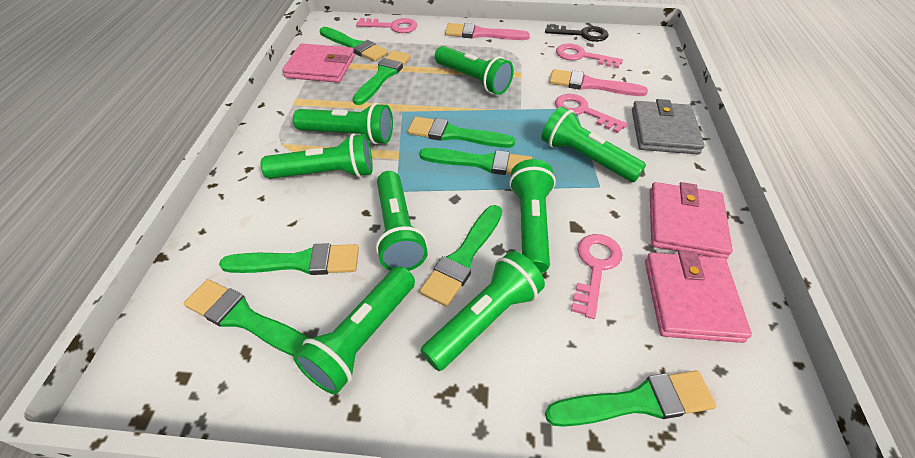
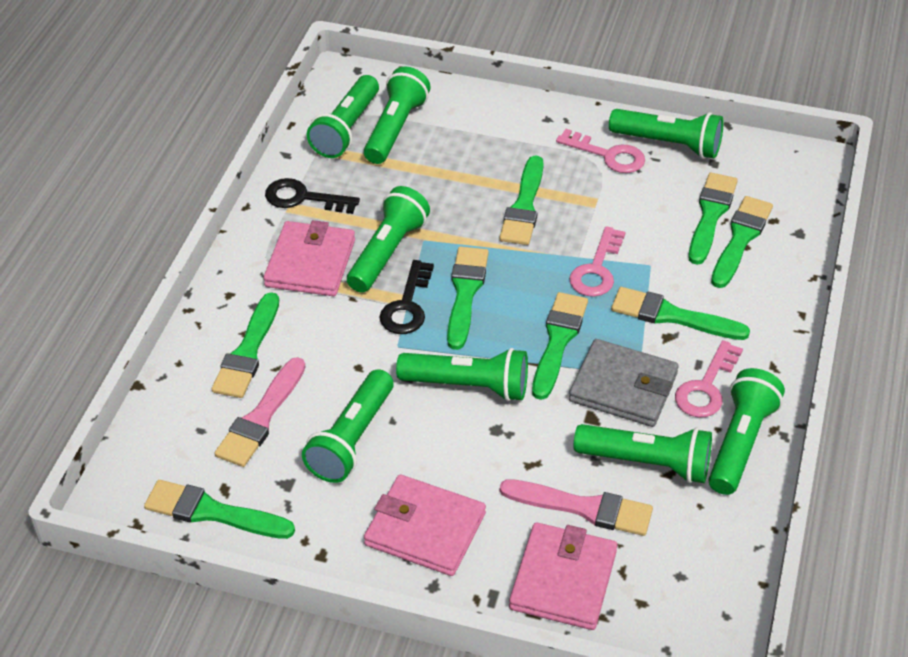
black key: [545,25,609,42] = 1 -> [265,178,360,214] [379,260,434,334] = 2
pink key: [356,18,417,33] [555,94,627,133] [556,44,623,69] [571,234,622,319] = 4 -> [556,129,645,173] [569,226,625,297] [675,340,743,418] = 3

